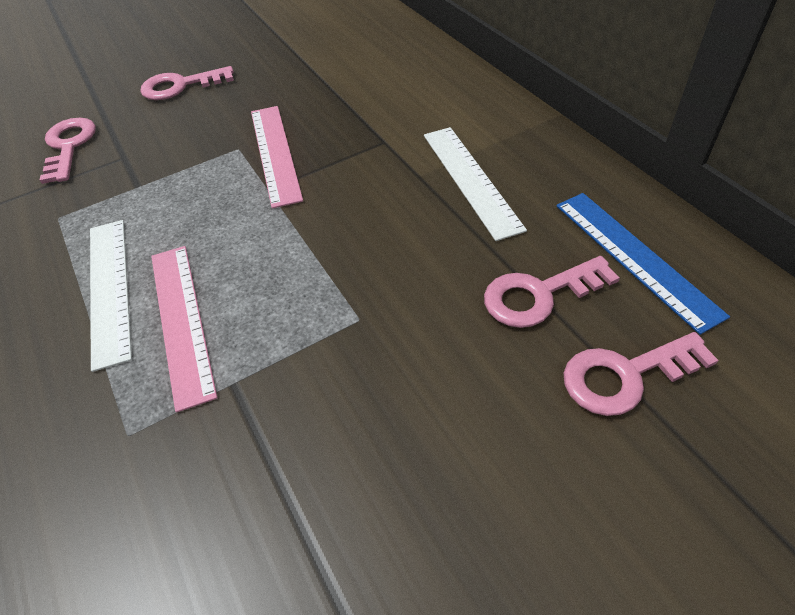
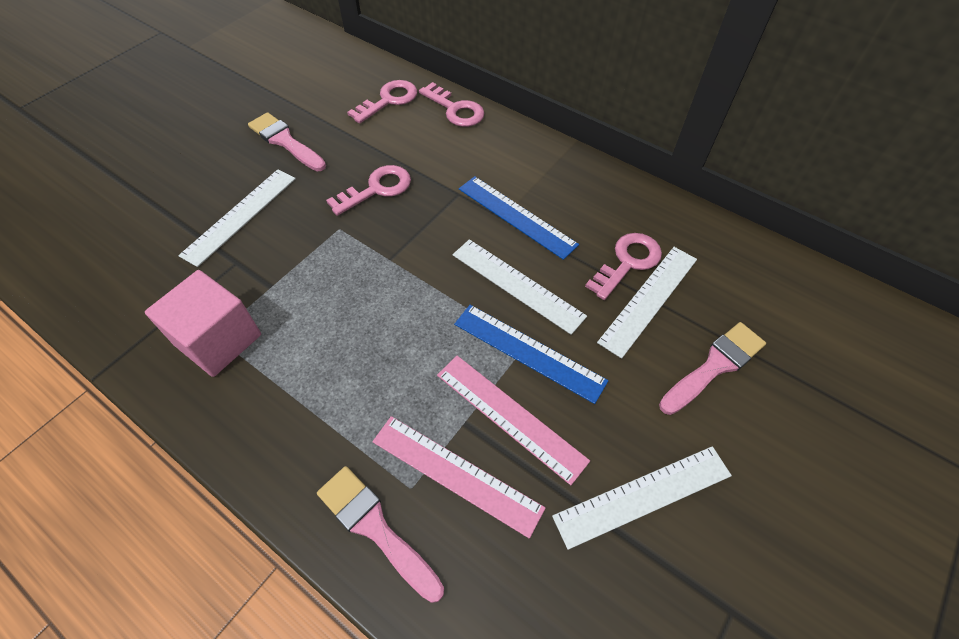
blue ruler: [556,193,730,335] = 1 -> [454,305,608,404] [459,176,579,260] = 2
pink brush: none = 0 -> [248,112,326,171] [317,466,444,603] [659,322,766,415] = 3
pink cube: none = 0 -> [145,270,261,377] = 1
white ruler: [90,220,132,372] [424,127,527,241] = 2 -> [178,169,296,267] [453,239,587,335] [552,446,732,550] [597,247,697,359] = 4

